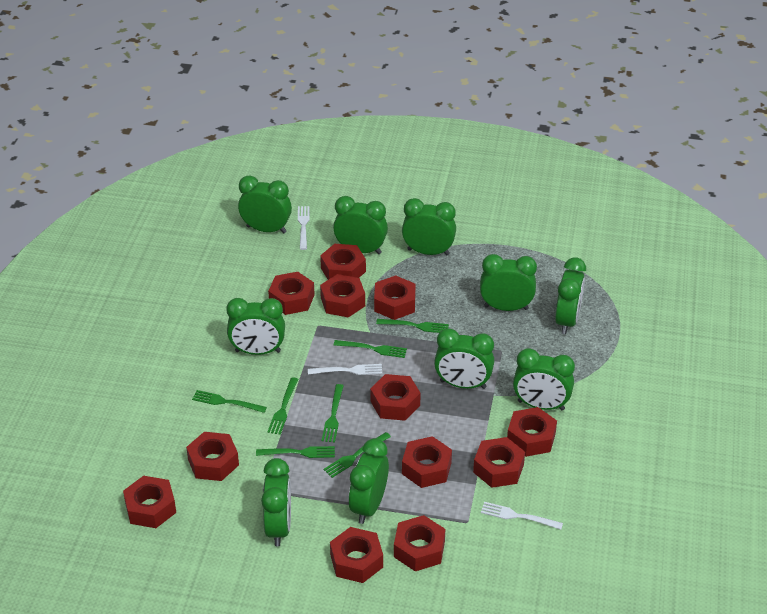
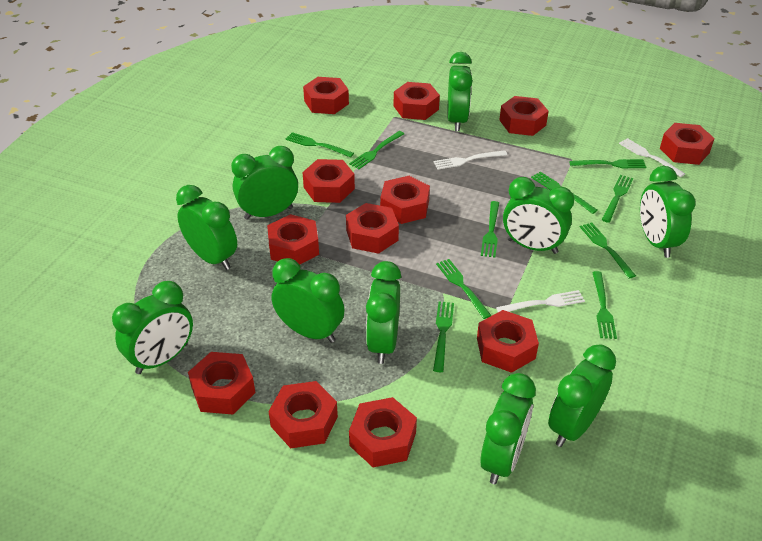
green fork: [192,390,267,413] [256,446,335,458] [267,377,298,435] [322,384,344,442] [324,432,391,478] [334,340,407,358] [376,319,449,333] = 7 -> [286,132,354,157] [349,131,404,169] [433,301,454,372] [436,259,492,319] [481,201,499,258] [531,172,598,214] [569,159,646,168] [580,223,636,278] [592,271,617,339] [602,175,633,223] = 10

